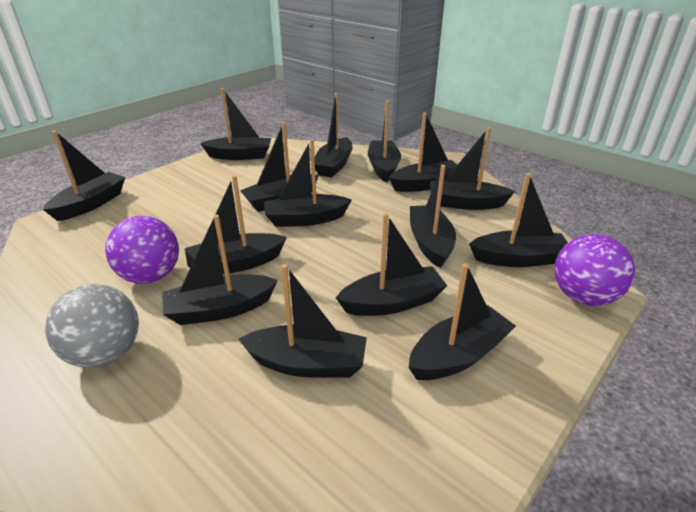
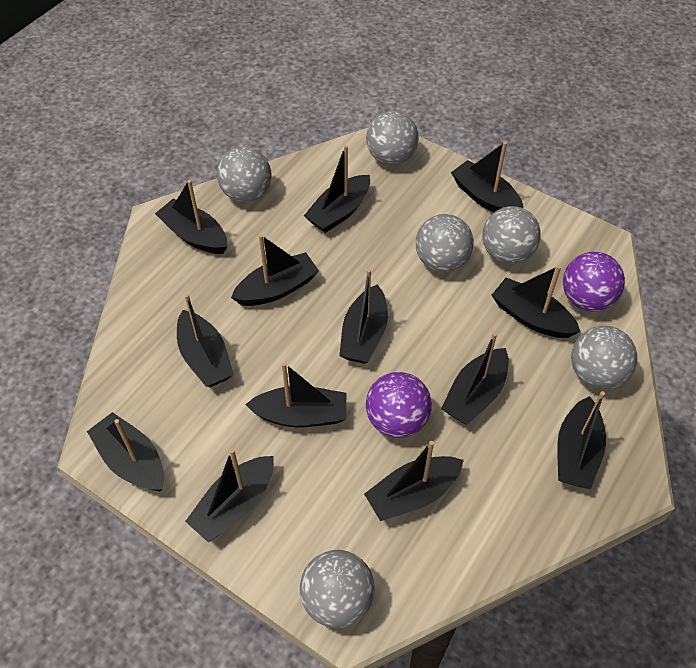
black boat: [43,131,125,221] [162,214,278,325] [185,175,287,274] [200,88,271,160] [238,264,367,378] [240,122,319,212] [264,139,352,227] [315,93,353,177] [336,213,447,316] [368,100,401,182] [389,112,457,192] [409,263,516,380] [410,165,456,268] [430,127,515,210] [469,173,568,267] = 15 -> [87,412,164,491] [155,180,227,254] [177,294,234,387] [185,449,274,542] [231,234,319,306] [245,362,347,427] [304,145,370,233] [339,269,388,364] [364,441,464,521] [441,333,509,425] [451,141,523,212] [491,265,581,338] [557,391,606,489] = 13
grey ball: [45,284,139,368] = 1 -> [217,147,272,202] [300,550,375,628] [366,111,419,165] [416,214,474,272] [482,206,541,264] [571,326,637,389] = 6

